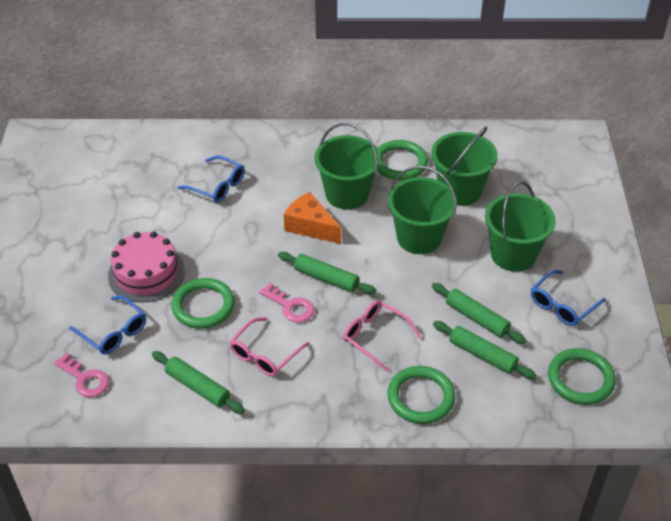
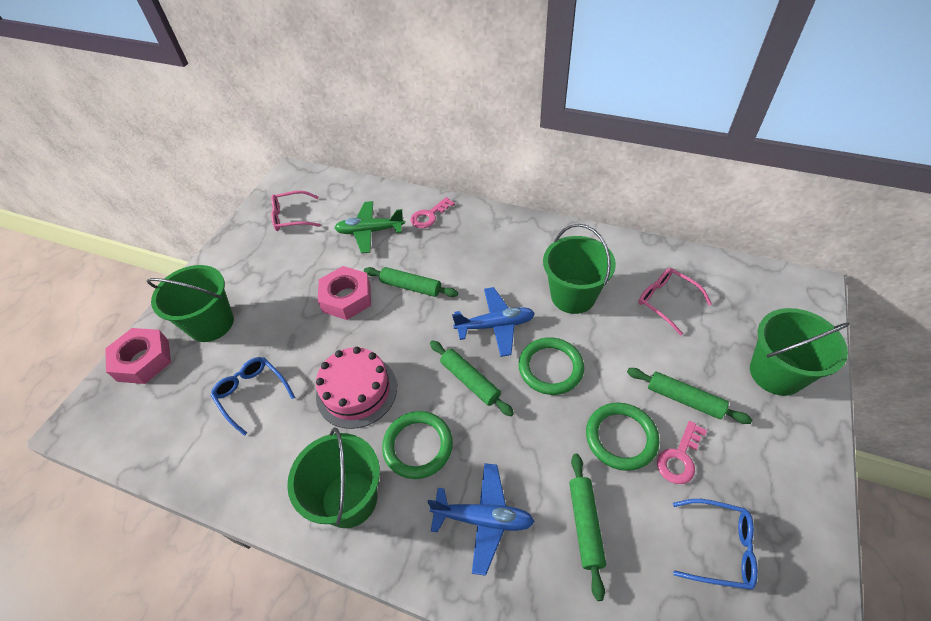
blue glasses: [69,296,146,354] [177,156,245,203] [531,270,606,326] = 3 -> [210,357,295,436] [673,499,758,590] = 2
blue plane: none = 0 -> [427,463,535,576] [452,287,535,357] = 2
green plane: none = 0 -> [335,201,405,253] = 1
green ring: [171,278,235,329] [377,140,428,180] [387,366,455,424] [548,348,616,405] = 4 -> [382,411,453,479] [519,337,584,395] [586,402,660,471] = 3
orange cheese: [284,192,341,244] = 1 -> none = 0
pink nut: none = 0 -> [105,328,171,384] [318,266,371,320] = 2

